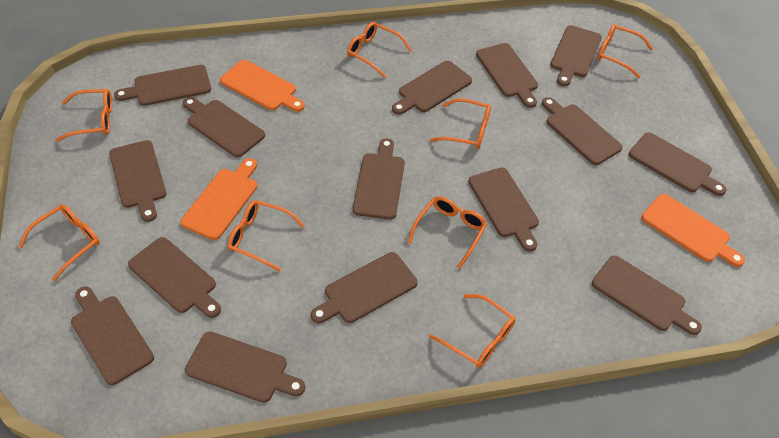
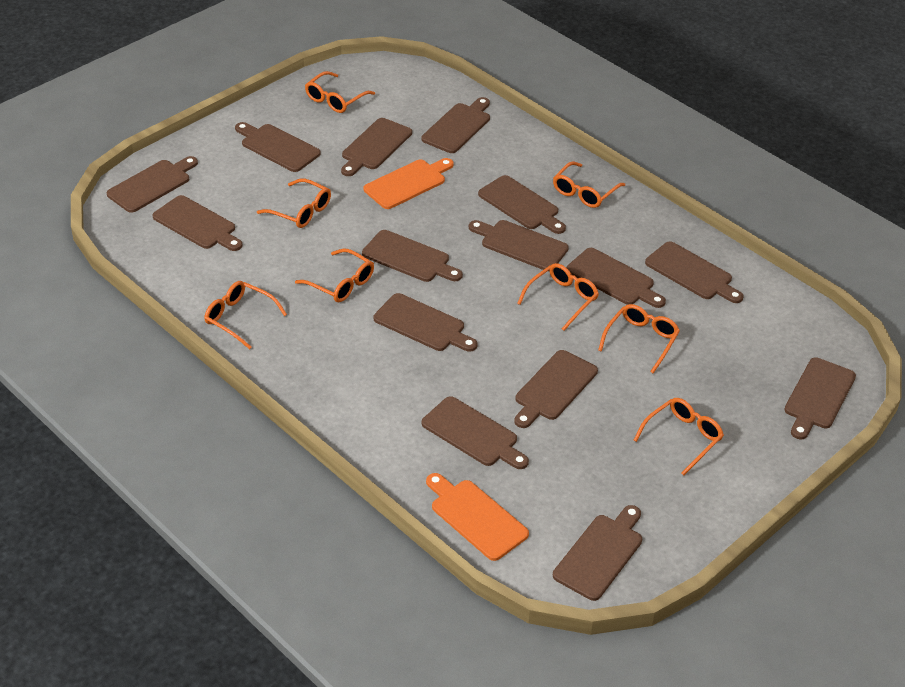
orange cutting board: [180,158,257,240] [220,60,305,112] [641,194,745,267] = 3 -> [363,158,454,209] [426,473,529,561] = 2

